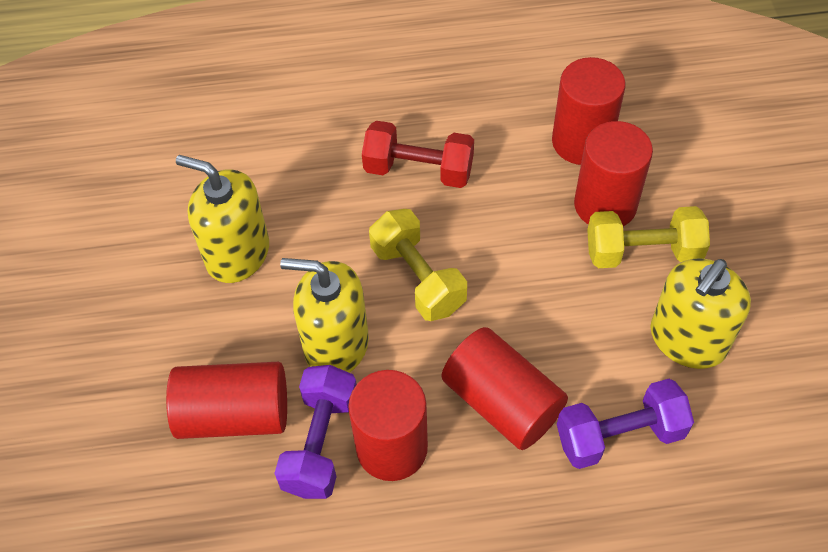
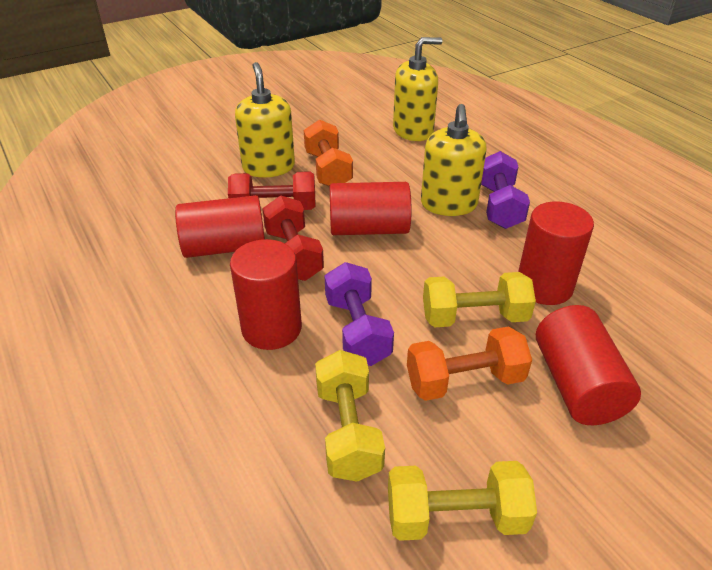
orange dumbbell: none = 0 -> [304,120,353,187] [407,326,532,401] = 2
red dumbbell: [362,121,474,188] = 1 -> [228,171,316,210] [262,195,324,281] = 2
yellow dumbbell: [369,209,467,321] [587,206,710,268] = 2 -> [315,350,385,482] [388,461,537,541] [423,272,536,327] = 3

